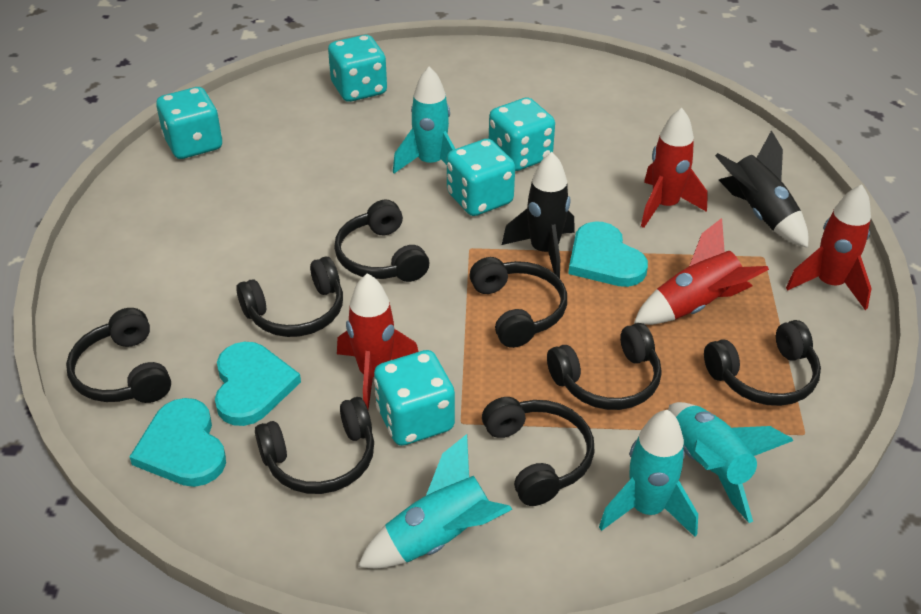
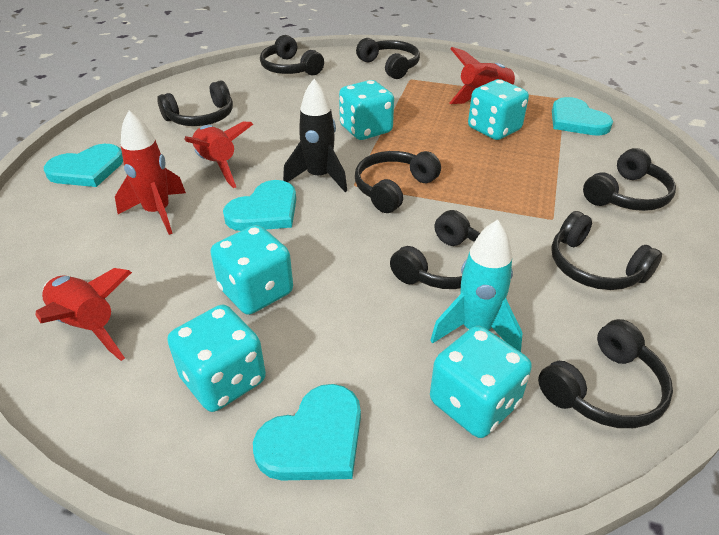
black rocket: [502,152,575,279] [715,130,808,248] = 2 -> [283,79,347,192] = 1
turquoise heart: [129,398,226,487] [215,342,301,426] [568,222,648,287] = 3 -> [44,144,123,187] [223,180,296,231] [253,384,361,481] [552,97,613,135] = 4
turquoise rocket: [358,434,512,569] [393,66,455,173] [599,410,698,537] [668,402,794,523] = 4 -> [430,220,523,352] = 1

